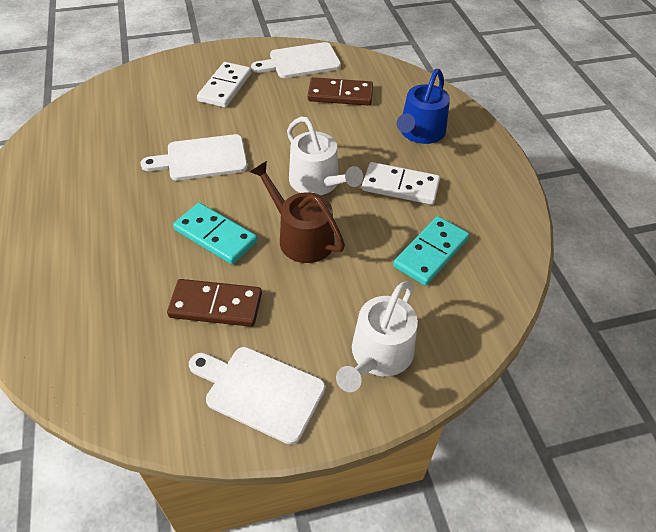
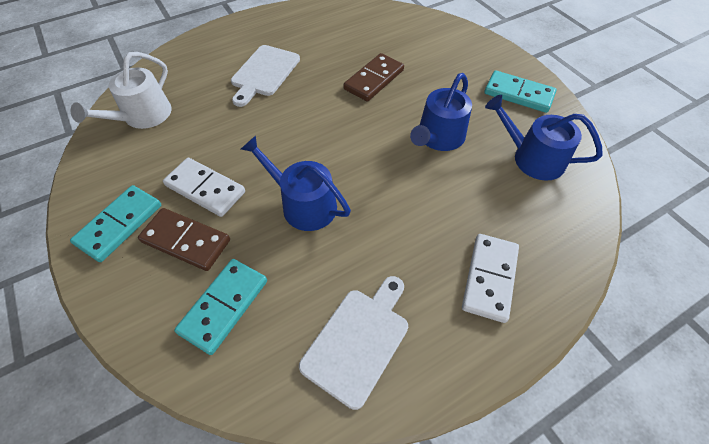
blue watering can: [397,69,450,144] = 1 -> [241,135,351,231] [410,73,472,151] [485,95,602,181] = 3
brown watering can: [250,161,345,263] = 1 -> none = 0
turquoise domino: [173,203,257,264] [393,216,469,286] = 2 -> [70,185,161,262] [174,259,267,355] [484,71,556,113] = 3
white cutting board: [140,134,248,180] [189,347,325,445] [251,42,341,78] = 3 -> [231,45,300,107] [299,276,408,410] = 2
white watering can: [287,117,363,195] [336,281,418,392] = 2 -> [71,52,172,129] = 1

